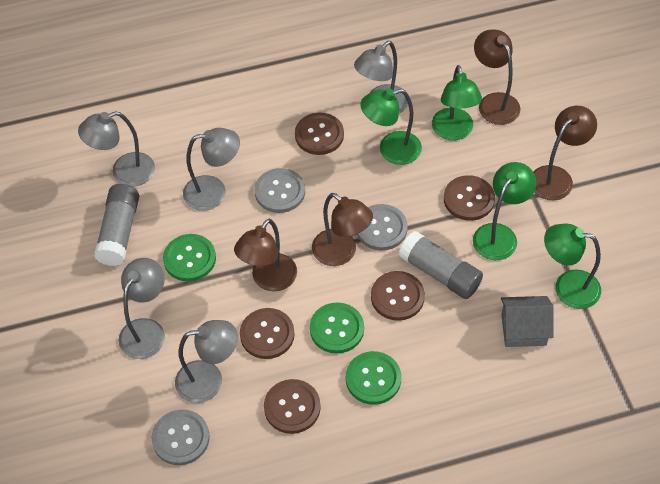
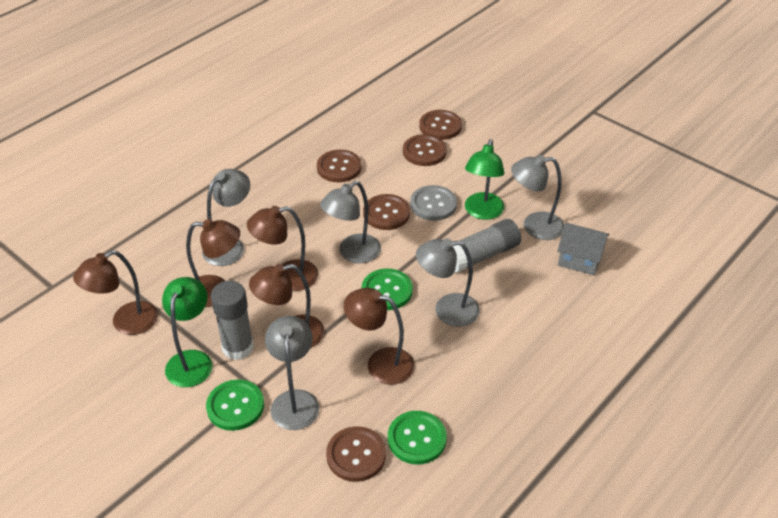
brown lamp: [234,219,297,291] [312,193,373,266] [474,30,520,125] [533,106,597,200] = 4 -> [73,250,158,335] [186,219,240,307] [247,206,318,291] [249,264,325,348] [344,288,415,385] = 5
green lamp: [360,88,422,165] [432,65,482,140] [473,162,536,260] [544,223,601,309] = 4 -> [162,277,212,387] [465,139,504,220] = 2
grey button: [151,409,210,465] [255,168,305,213] [357,204,408,251] = 3 -> [410,185,457,221] = 1

